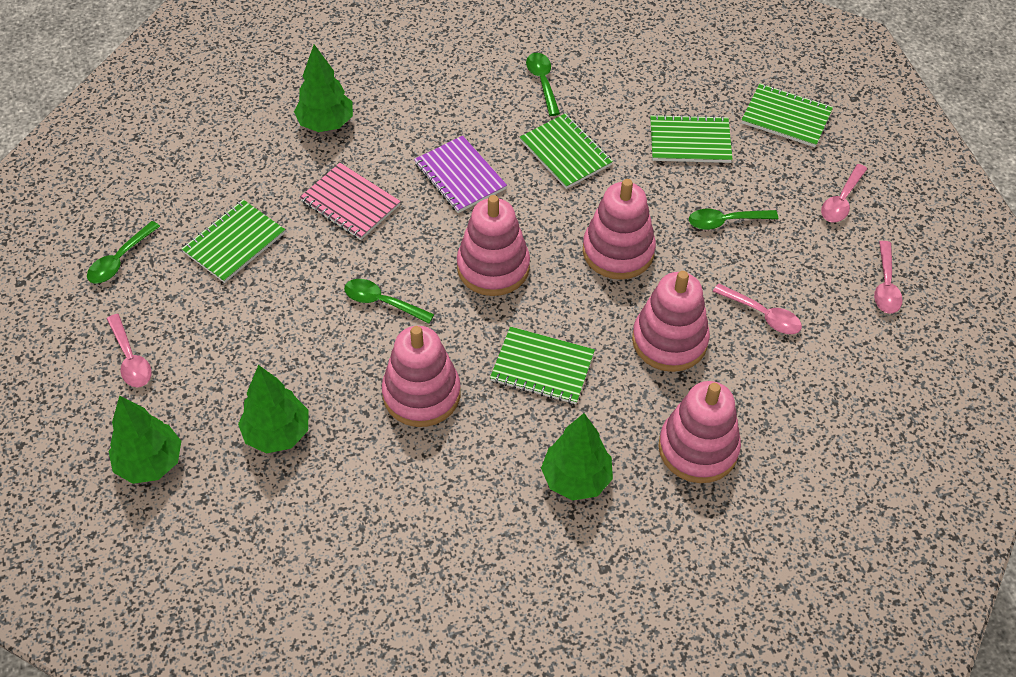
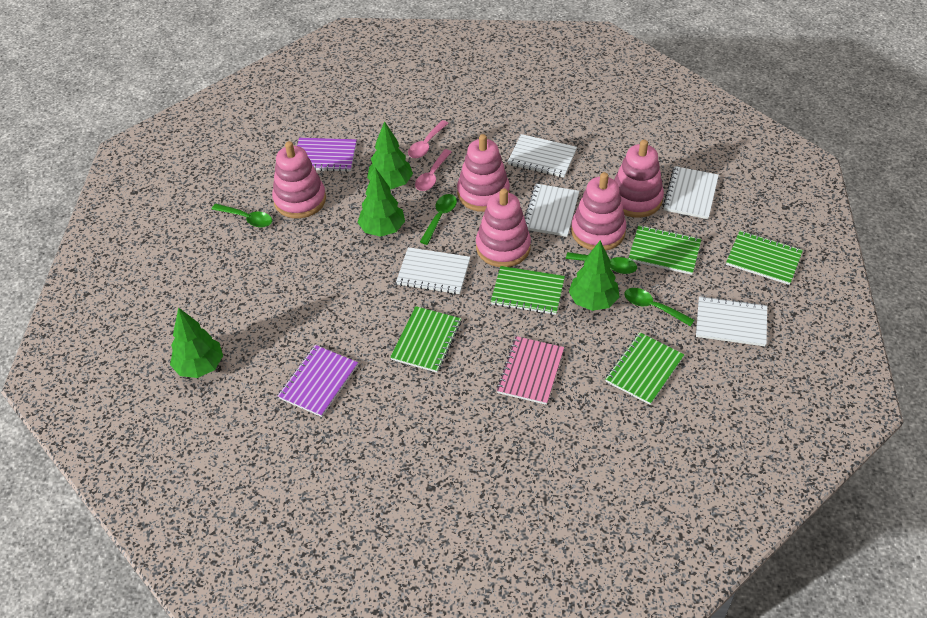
pink spoon: [107,314,152,387] [713,283,802,334] [821,164,867,222] [874,241,903,314] = 4 -> [408,120,449,158] [415,149,451,191] = 2
purple notebook: [414,136,507,213] = 1 -> [278,345,358,417] [297,138,357,172] = 2
white notebook: none = 0 -> [396,247,470,294] [508,134,577,178] [525,184,579,237] [663,166,719,219] [696,296,767,346] = 5

